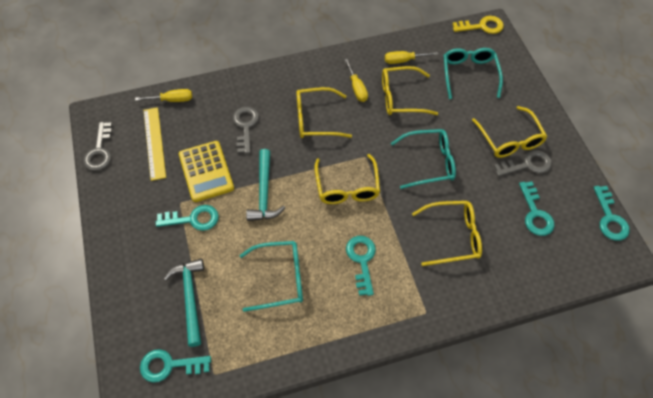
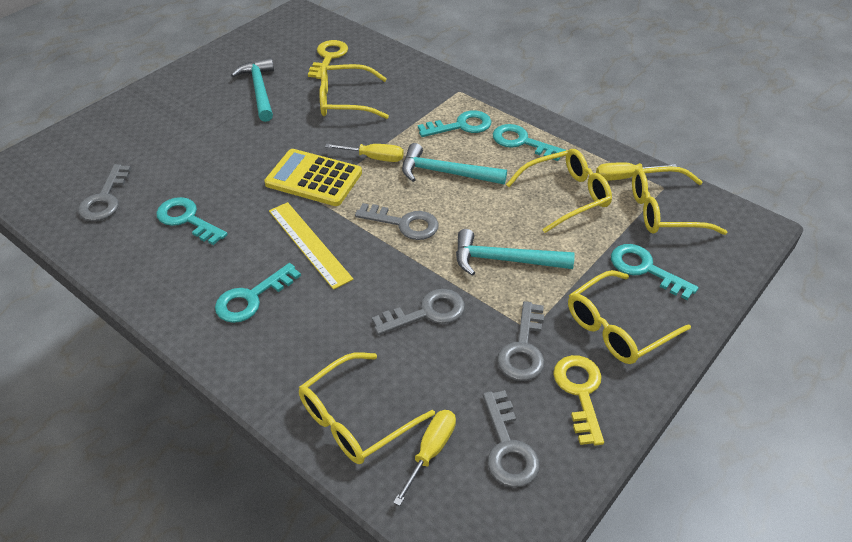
grey key: [83,122,112,171] [233,106,259,154] [494,150,552,177] = 3 -> [78,164,131,221] [355,203,439,240] [372,289,465,335] [483,390,540,487] [497,301,544,381] = 5
turquoise glasses: [239,241,303,312] [391,129,456,189] [444,48,503,99] = 3 -> none = 0
turquoise hammer: [164,259,204,347] [246,149,285,221] = 2 -> [231,58,274,122] [402,143,507,184] [456,229,575,276] = 3
yellow key: [452,16,504,34] = 1 -> [308,40,348,79] [553,355,604,446] = 2

